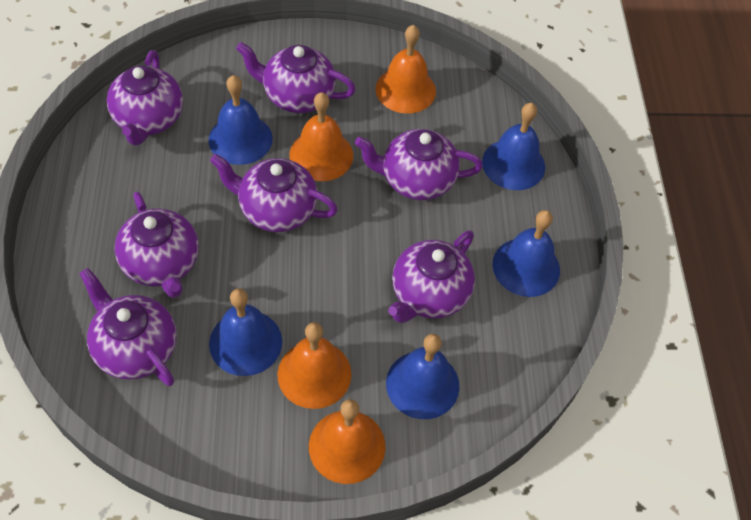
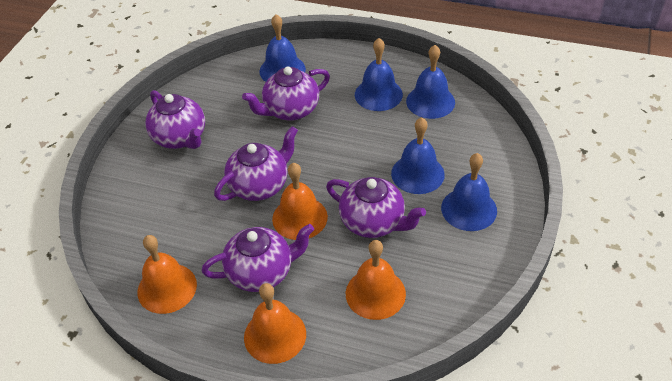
purple teapot: [79,268,177,386] [107,50,183,146] [114,192,199,298] [210,154,338,232] [236,42,356,113] [355,129,483,200] [388,230,475,323] = 7 -> [145,90,205,149] [202,224,314,292] [214,126,298,201] [242,66,330,121] [326,177,426,238] = 5

